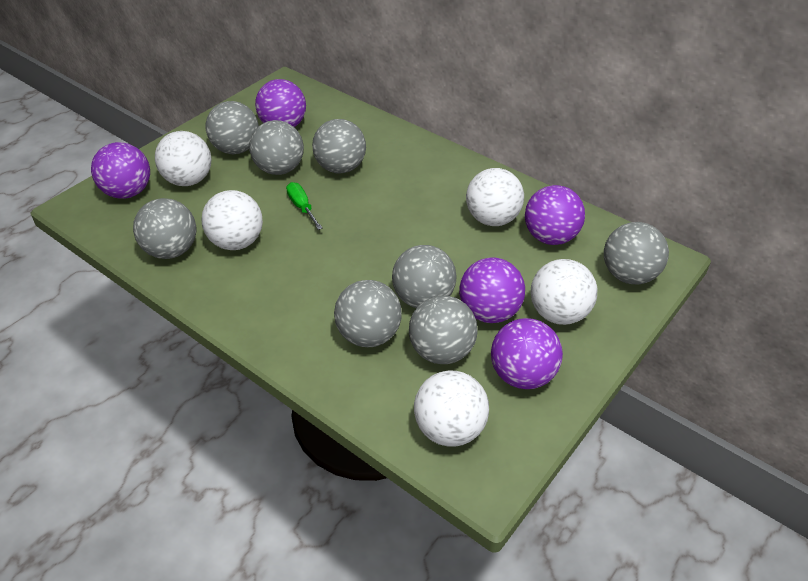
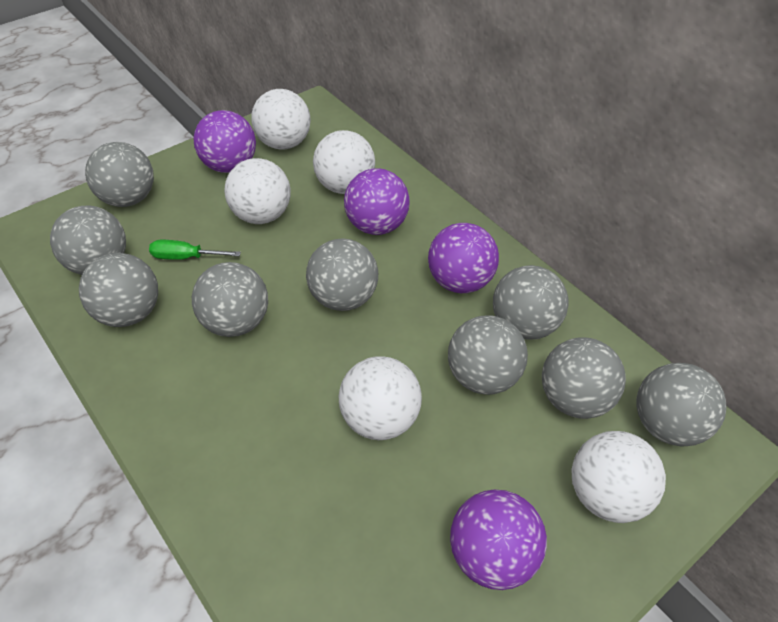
grey ball: [133,198,196,259] [206,101,259,154] [249,120,304,175] [312,119,366,173] [334,280,402,347] [392,245,457,308] [409,295,478,364] [604,222,669,284] = 8 -> [50,205,126,275] [79,253,158,327] [85,142,154,207] [192,262,268,337] [306,238,378,311] [448,315,528,395] [493,265,569,340] [542,337,626,419] [636,363,726,447] = 9
purple ball: [91,142,150,199] [255,79,306,127] [459,257,525,323] [491,318,563,389] [525,185,585,245] = 5 -> [194,110,256,173] [344,168,410,235] [428,223,499,293] [450,490,547,590] = 4

